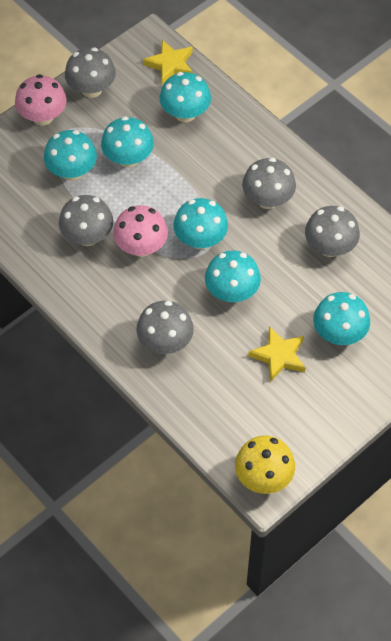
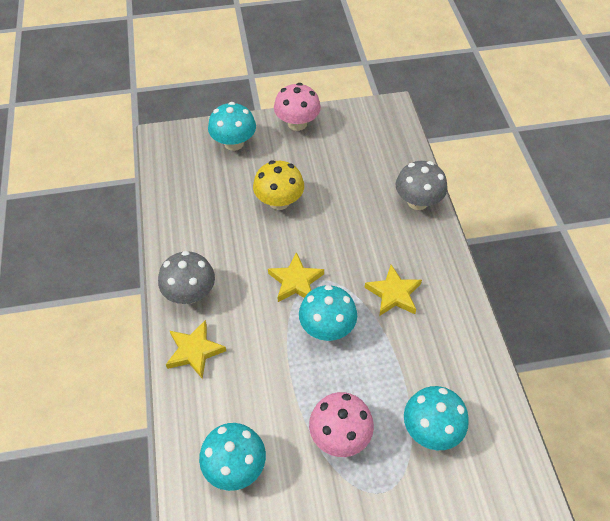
grey mushroom: [59,195,113,246] [65,47,116,98] [136,301,194,354] [242,158,296,209] [305,206,360,257] = 5 -> [158,251,215,304] [396,161,447,210] = 2
turquoise mushroom: [44,130,97,181] [101,116,154,168] [160,72,211,122] [173,198,228,249] [205,250,261,302] [313,292,370,345] = 6 -> [199,423,266,491] [208,102,256,151] [299,285,357,341] [404,386,469,450] = 4
yellow star: [143,40,193,85] [248,326,305,382] = 2 -> [166,320,226,379] [268,252,324,302] [365,265,422,316] = 3

